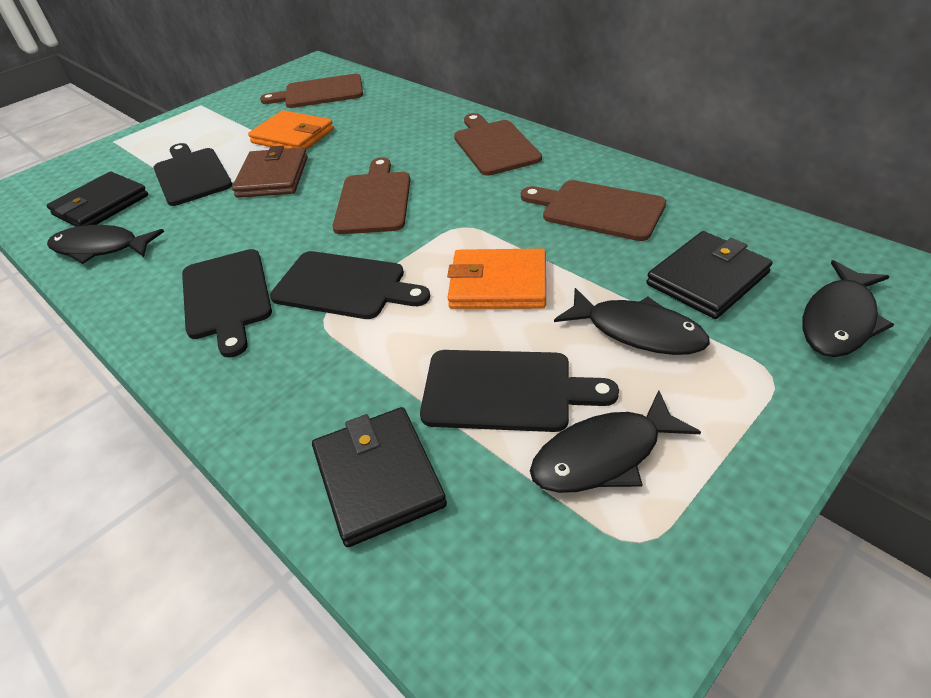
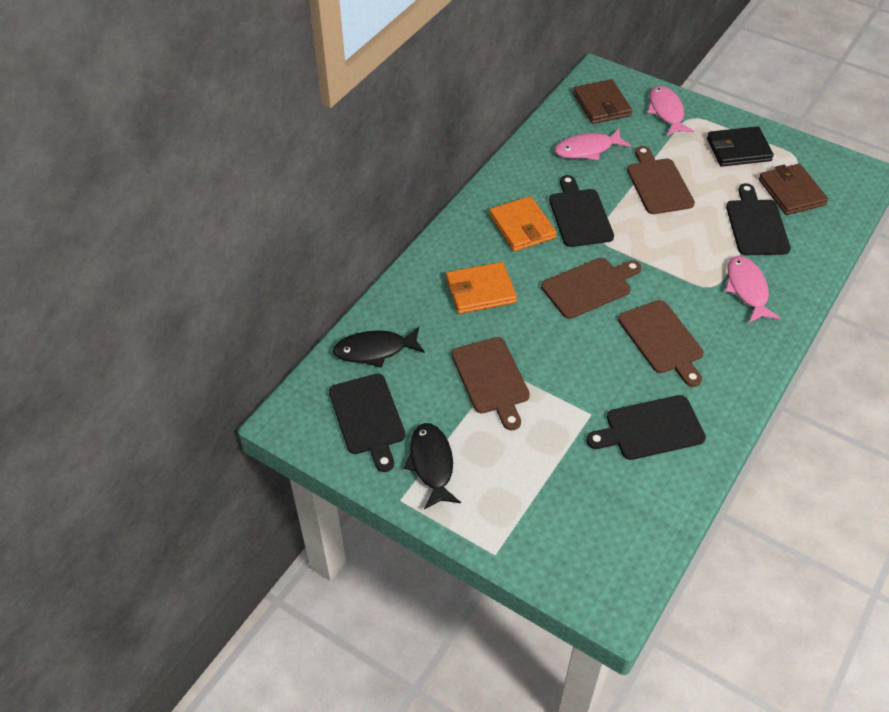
black fish: [47,225,164,264] [530,390,701,493] [554,288,710,355] [802,260,894,357] = 4 -> [333,327,425,368] [404,423,461,509] = 2
black wallet: [46,172,148,227] [312,407,447,547] [646,231,773,319] = 3 -> [707,126,774,167] = 1
brown wallet: [232,146,308,198] = 1 -> [573,79,632,124] [759,164,828,215] = 2
pink fish: none = 0 -> [554,128,631,160] [647,85,694,136] [725,256,780,323] = 3

